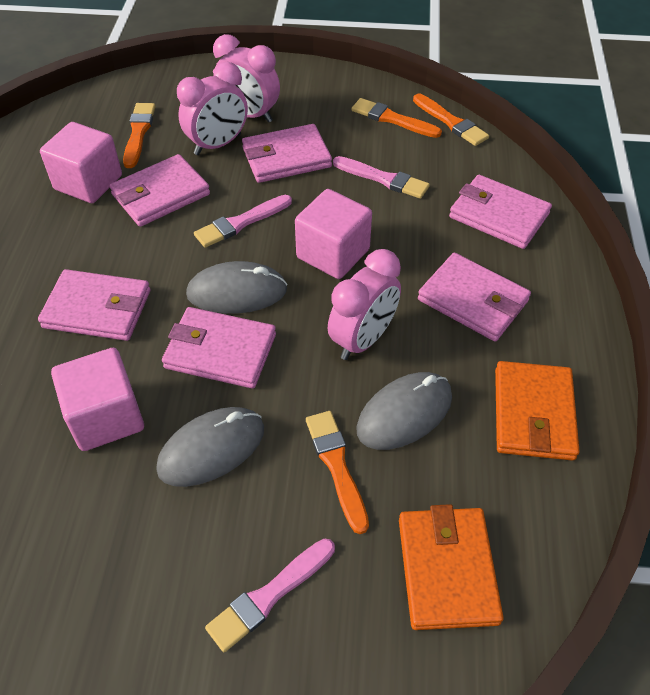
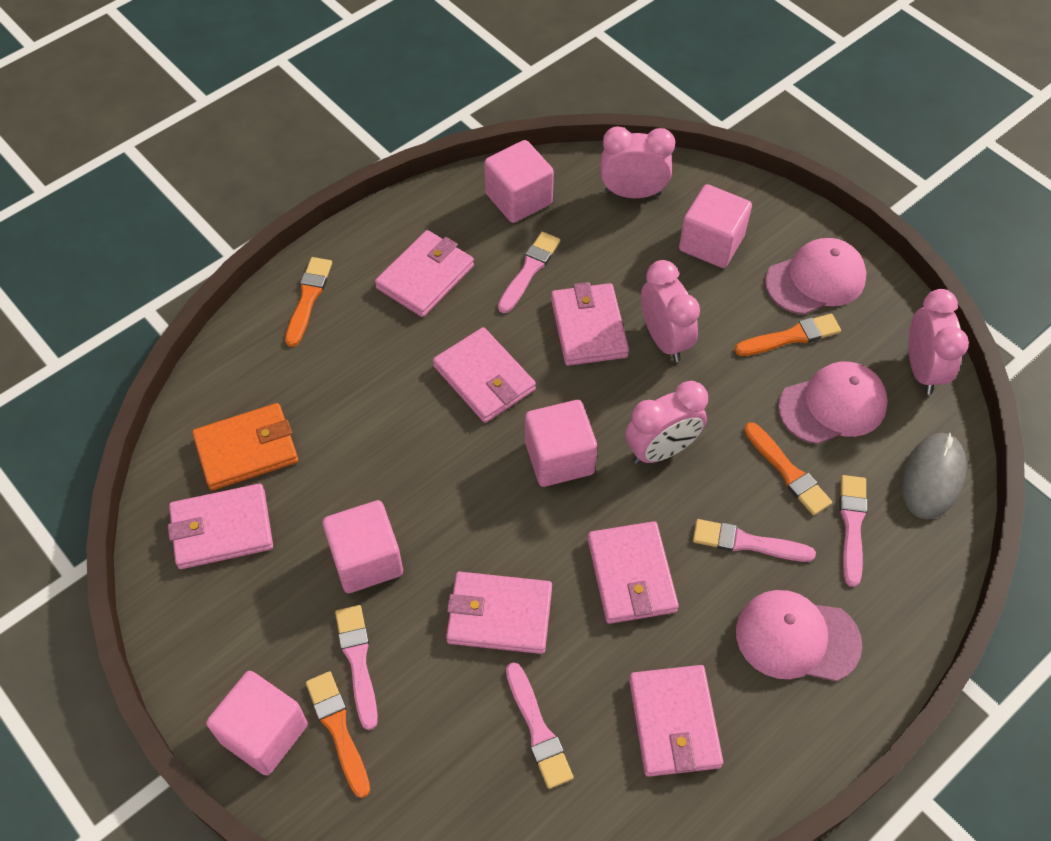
grey mouse: [156,407,264,487] [186,261,287,314] [356,372,452,450] = 3 -> [901,433,967,519] = 1
orange wallet: [399,504,504,630] [495,361,580,461] = 2 -> [192,403,298,490] = 1
pink brush: [194,195,292,248] [205,538,335,652] [333,156,430,199] = 3 -> [335,605,378,730] [498,232,560,313] [506,662,574,789] [693,519,816,562] [839,475,868,587] = 5
pink cap: none = 0 -> [736,590,862,681] [765,238,866,315] [778,362,888,444] = 3
pink clock: [177,62,248,155] [213,34,280,123] [328,249,401,360] = 3 -> [600,126,675,198] [625,381,708,464] [641,260,700,362] [908,289,969,395] = 4
pink cube: [40,122,122,203] [51,348,144,451] [295,189,372,279] = 3 -> [206,671,308,776] [323,500,403,593] [484,140,554,223] [525,400,598,487] [679,184,752,268] = 5
pink wallet: [38,269,150,341] [109,154,210,227] [162,307,276,389] [242,124,332,183] [418,253,531,341] [449,175,552,249] = 6 -> [168,484,273,569] [375,230,474,317] [433,327,536,423] [446,572,552,654] [551,282,629,366] [588,521,679,624] [629,665,723,777] = 7

